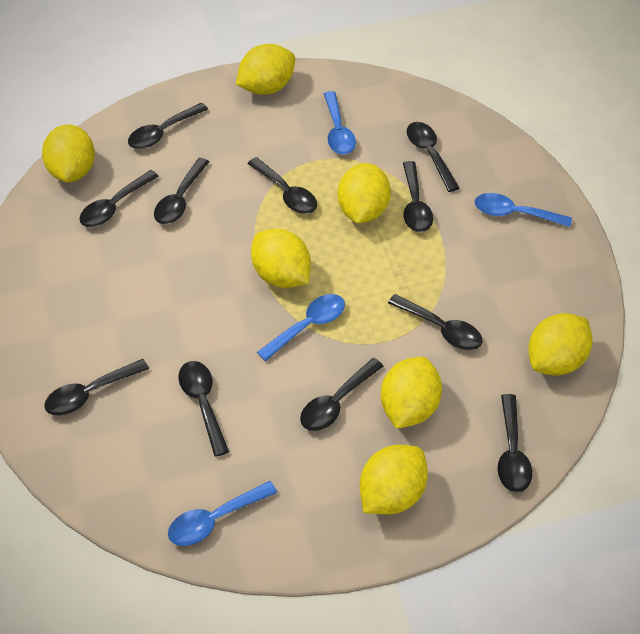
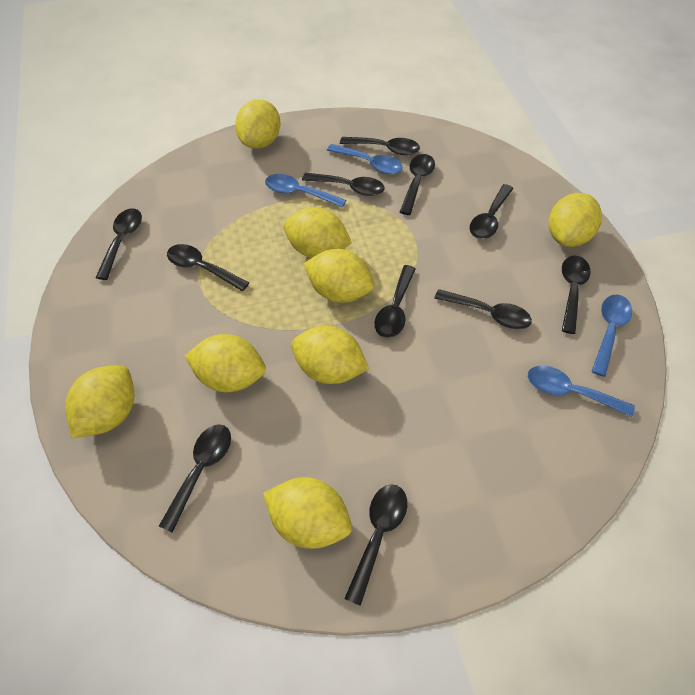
yellow lemon: [42,124,95,182] [236,44,295,95] [251,229,311,288] [338,163,391,223] [360,445,428,515] [381,357,442,429] [528,313,592,376] = 7 -> [65,365,134,438] [185,334,266,392] [235,99,281,149] [263,477,352,549] [284,207,352,258] [291,326,369,384] [304,249,374,303] [549,193,602,247] = 8

